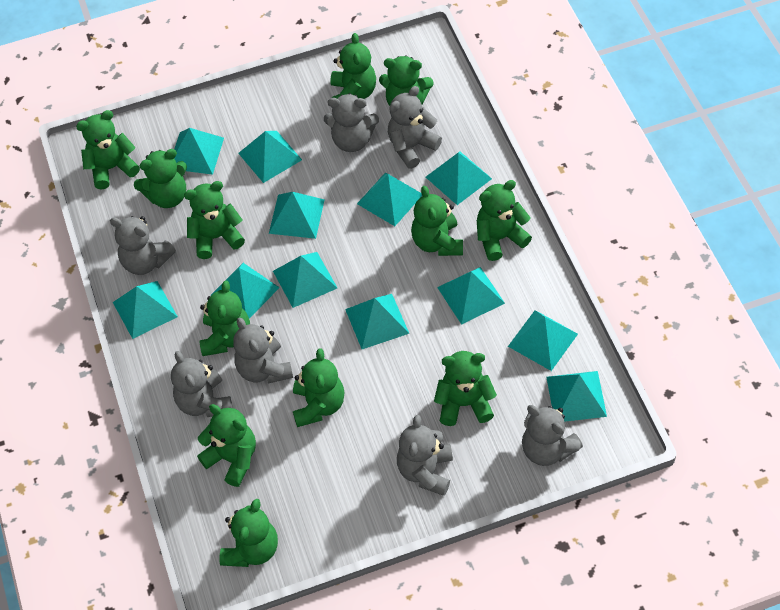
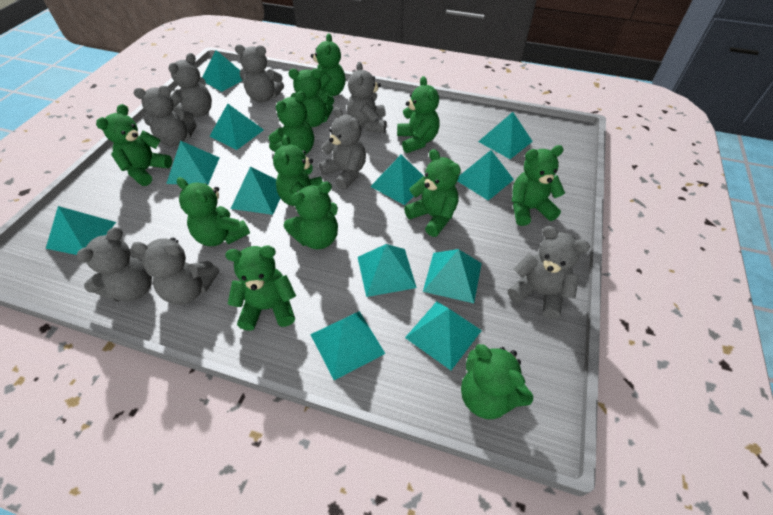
grey teddy bear: [110,216,176,275] [171,351,232,417] [233,318,293,383] [324,93,379,152] [388,86,442,169] [397,415,453,496] [522,405,583,466] = 7 -> [76,227,152,302] [131,238,219,305] [134,86,196,147] [168,53,212,117] [235,45,284,102] [319,107,366,190] [347,62,387,133] [508,226,590,319] = 8

